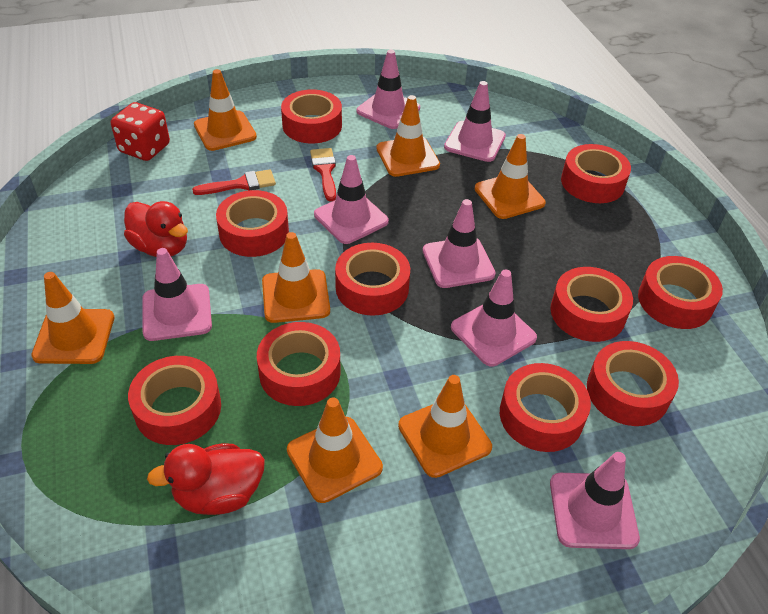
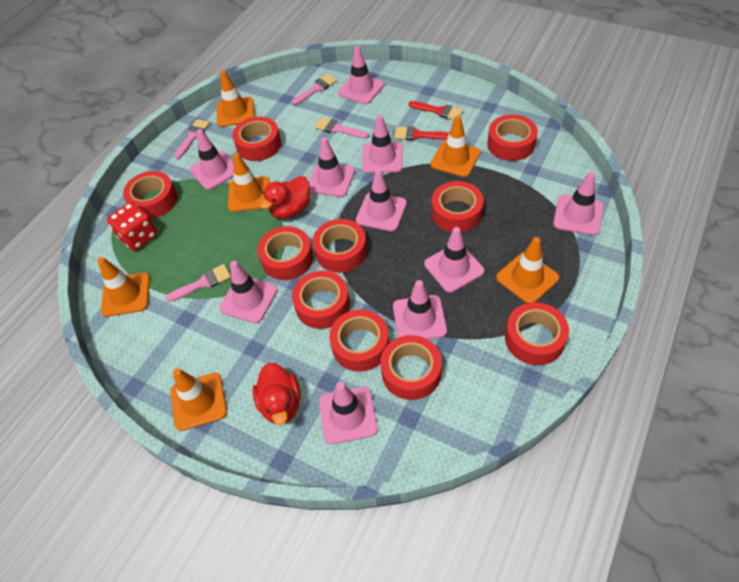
orange traffic cone: [31,272,114,364] [194,69,257,151] [262,232,330,323] [287,397,383,503] [376,95,440,177] [398,375,492,478] [475,134,546,219] = 7 -> [97,257,150,317] [170,368,227,431] [217,70,254,127] [228,153,270,212] [431,115,480,177] [496,237,559,303] = 6
pink brush: none = 0 -> [165,264,231,302] [174,119,210,159] [292,74,337,105] [315,117,369,139] = 4
pink traffic cone: [142,248,212,341] [314,155,389,244] [357,50,420,129] [423,199,496,288] [444,81,506,162] [451,270,537,367] [550,452,640,549] = 7 -> [190,129,234,190] [219,261,278,323] [309,138,355,197] [319,382,378,444] [338,46,384,104] [356,170,407,231] [362,115,403,173] [393,280,447,339] [424,227,484,292] [553,172,604,235] = 10

